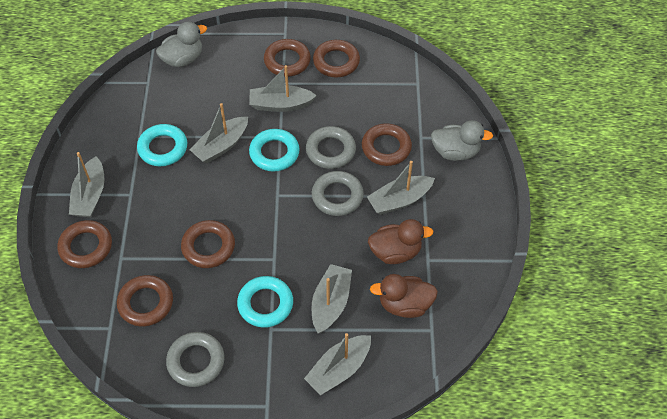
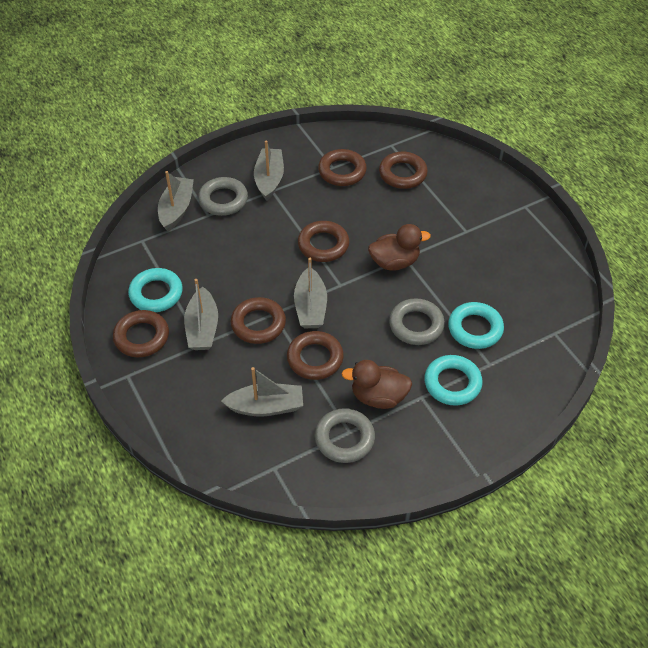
grey boat: [69,152,104,217] [189,103,248,163] [249,65,317,112] [304,333,371,395] [312,264,352,333] [367,161,435,215] = 6 -> [158,171,194,231] [184,279,218,350] [221,367,303,416] [254,140,284,201] [294,258,327,328] = 5
grey duck: [156,22,207,67] [431,120,493,161] = 2 -> none = 0

